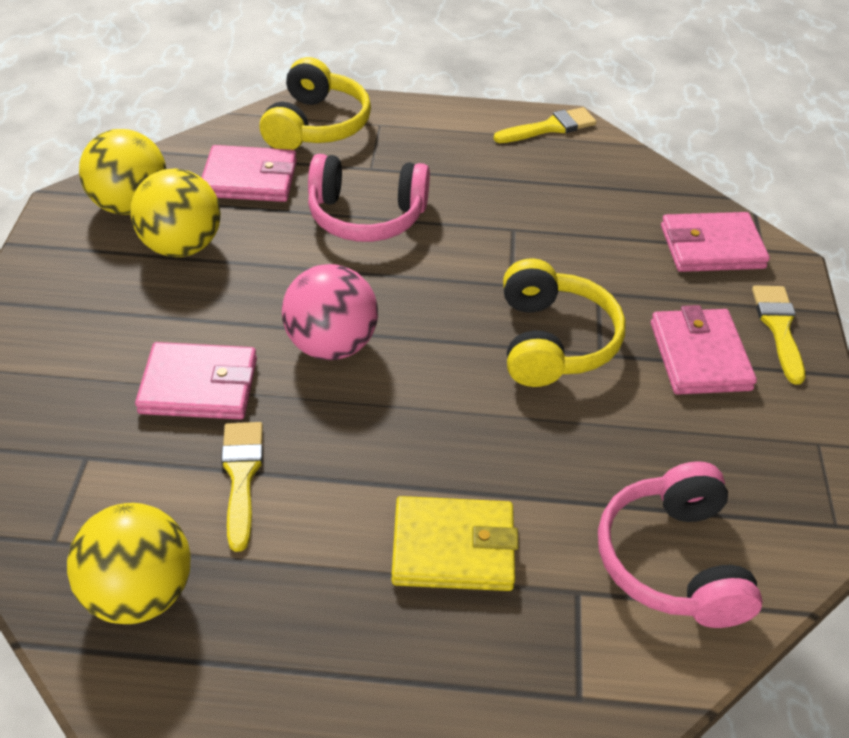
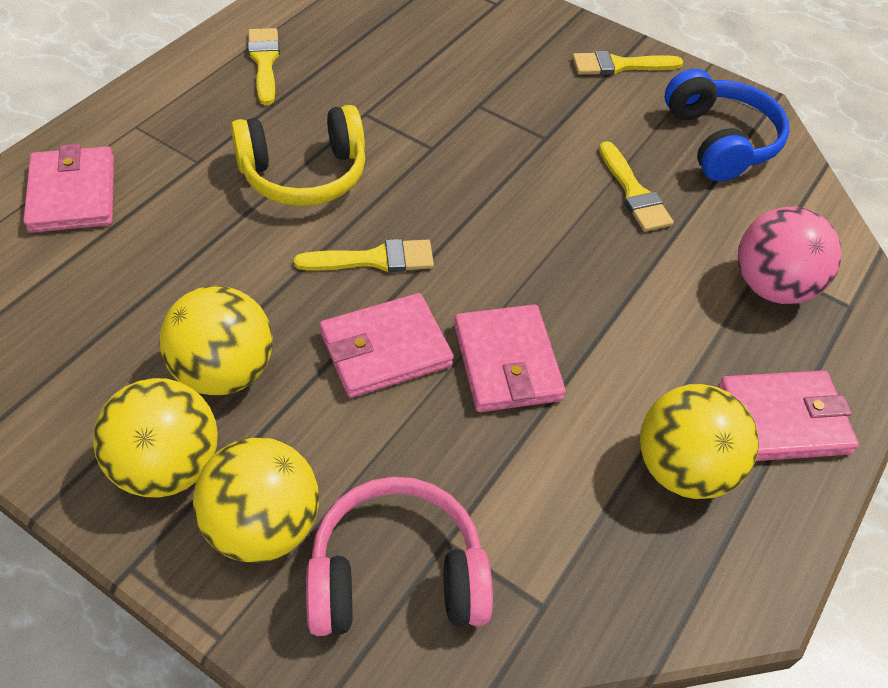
blue headphones: none = 0 -> [665,69,790,181] = 1
pink headphones: [308,154,430,242] [598,461,763,628] = 2 -> [306,477,493,636] = 1
yellow ball: [67,503,191,624] [79,129,166,215] [130,168,221,257] = 3 -> [93,378,218,497] [159,286,273,396] [193,437,319,563] [640,384,759,499] = 4
yellow brush: [221,422,263,552] [494,107,597,143] [752,285,805,385] = 3 -> [248,28,280,105] [294,239,434,272] [572,51,683,75] [599,141,674,232] = 4
yellow headphones: [260,57,371,150] [503,258,626,387] = 2 -> [231,105,365,206] = 1
yellow wallet: [391,496,518,591] = 1 -> none = 0

